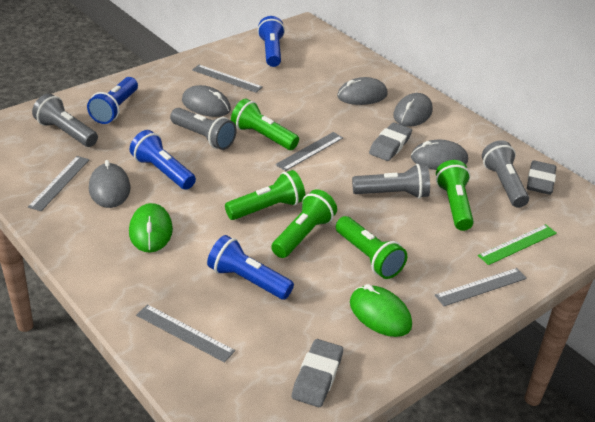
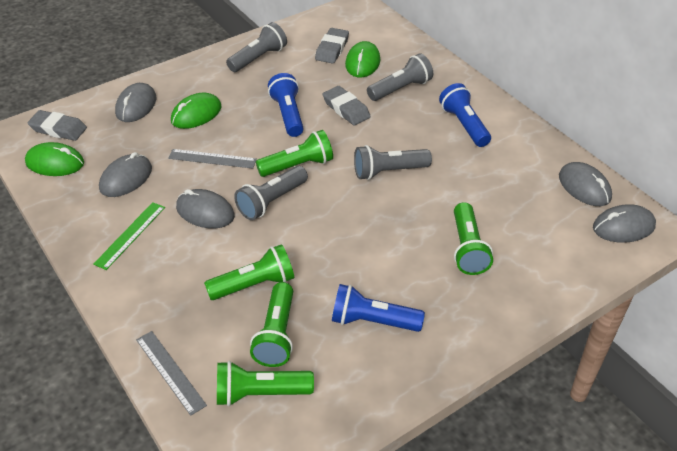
blue flashlight: [87,77,138,124] [130,130,196,190] [207,235,294,300] [257,16,285,67] = 4 -> [268,73,304,137] [332,284,425,332] [439,83,491,147] = 3
green mouse: [129,203,173,253] [350,284,412,337] = 2 -> [25,142,84,176] [171,93,221,129] [345,41,380,77] = 3
grey ruler: [28,156,90,211] [136,304,235,363] [192,65,262,93] [275,132,343,171] [435,268,527,306] = 5 -> [136,331,207,416] [168,149,257,169] = 2

